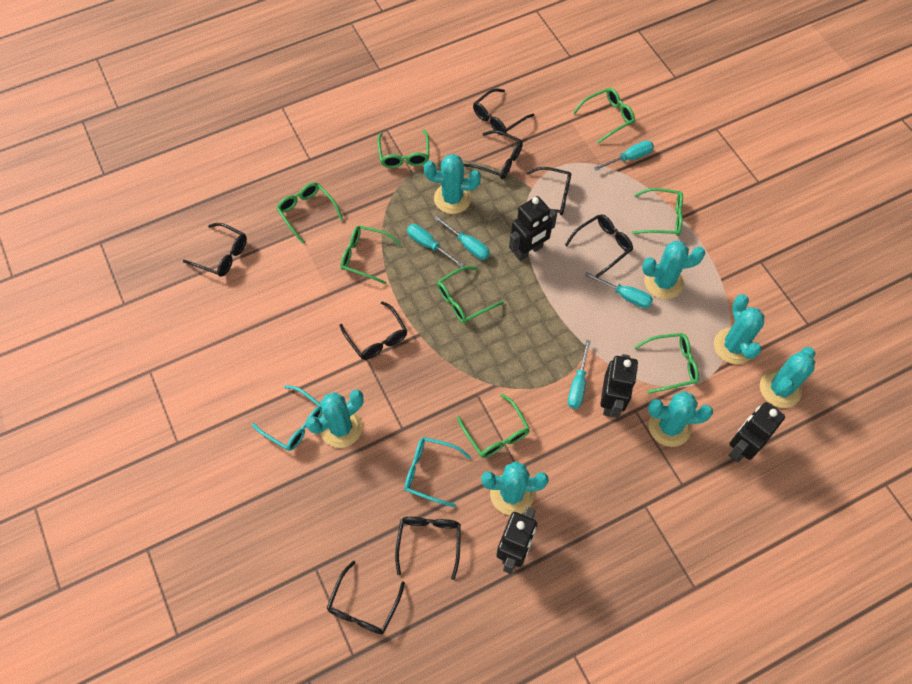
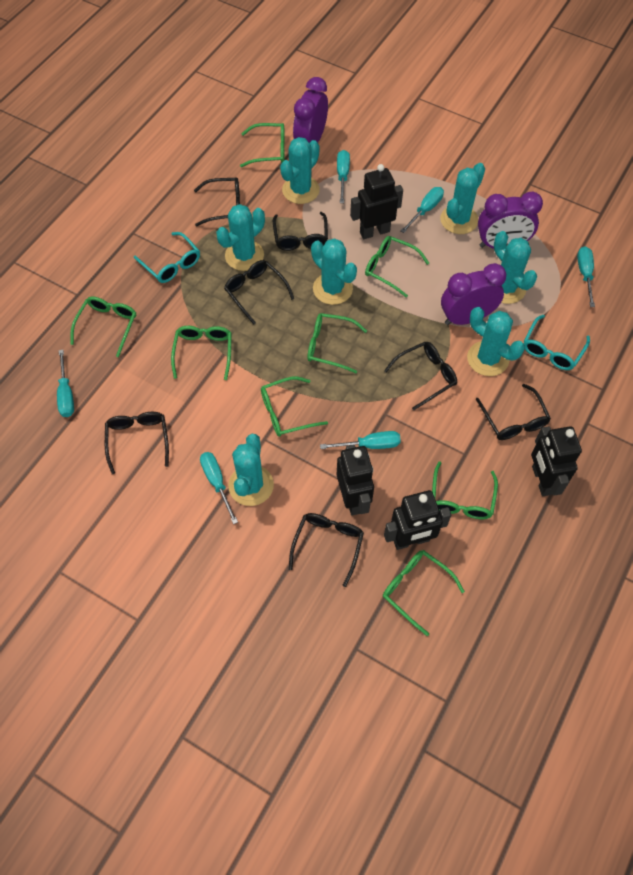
black glasses: [183,223,247,277] [327,561,405,635] [340,301,407,360] [395,517,461,580] [464,130,523,179] [473,88,534,135] [518,167,571,215] [565,214,633,278] = 8 -> [105,412,169,474] [194,178,240,226] [224,260,294,325] [273,212,328,251] [289,513,364,587] [384,342,457,410] [475,384,551,440] = 7
purple clock: none = 0 -> [293,77,328,143] [441,263,506,325] [478,192,543,249] = 3
turquoise screwdriver: [407,224,464,267] [434,216,490,260] [568,340,591,409] [585,272,653,308] [594,140,654,170] = 5 -> [57,350,74,417] [200,452,238,524] [320,431,401,449] [337,150,350,203] [401,187,444,233] [577,246,595,307] = 6

